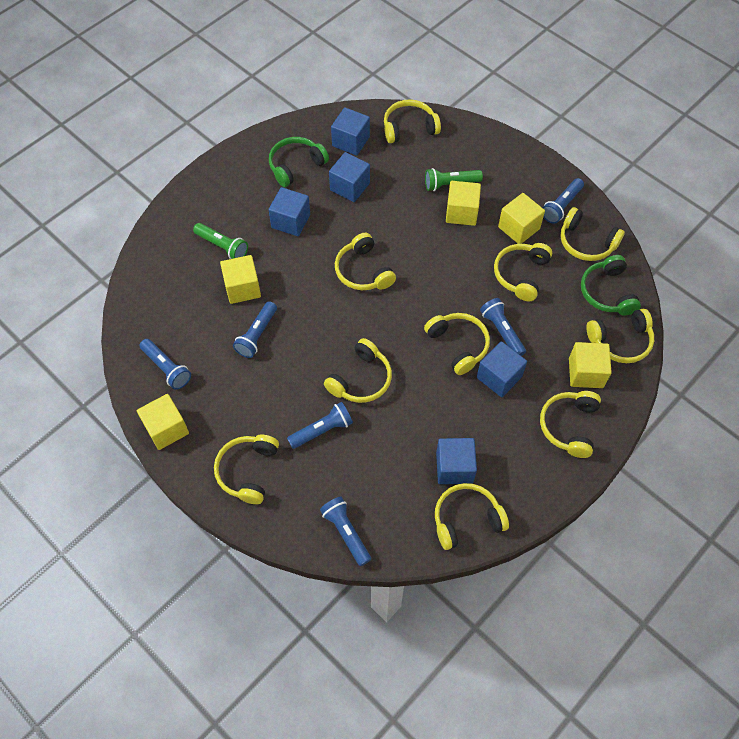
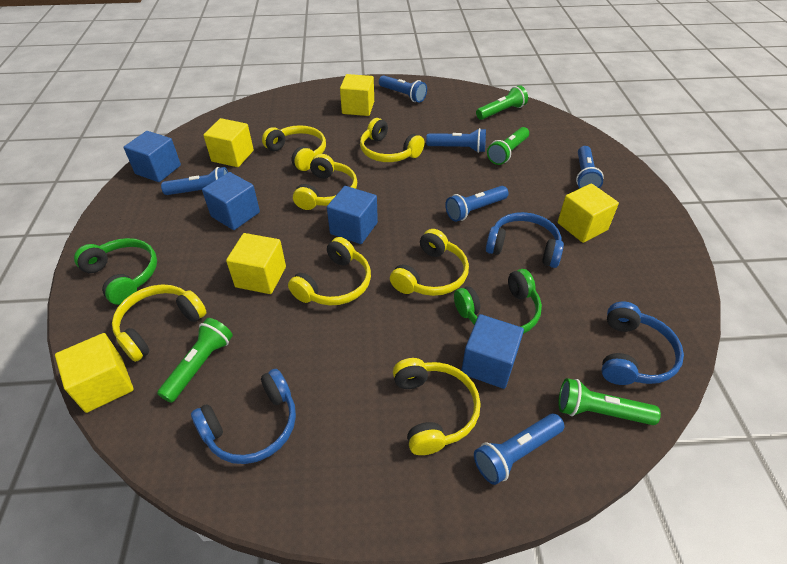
blue cube: [269,187,310,236] [329,152,370,202] [331,107,370,156] [436,438,477,484] [477,341,527,397] = 5 -> [124,131,181,182] [202,172,260,230] [327,186,378,244] [461,314,524,389] = 4
blue headphones: none = 0 -> [191,369,296,464] [486,212,564,268] [602,301,684,385] = 3
green flashlight: [193,223,248,259] [425,168,483,191] = 2 -> [157,318,233,403] [476,85,528,120] [487,127,529,165] [558,378,661,425] = 4
yellow headphones: [214,435,279,504] [324,338,392,403] [335,233,396,290] [384,99,441,143] [424,313,490,375] [435,483,509,550] [494,243,552,301] [540,391,601,458] [560,207,625,261] [586,309,654,363] = 10 -> [112,284,206,362] [262,125,326,171] [288,237,371,305] [293,154,357,210] [360,118,425,162] [390,229,469,296] [393,358,480,455] = 7

